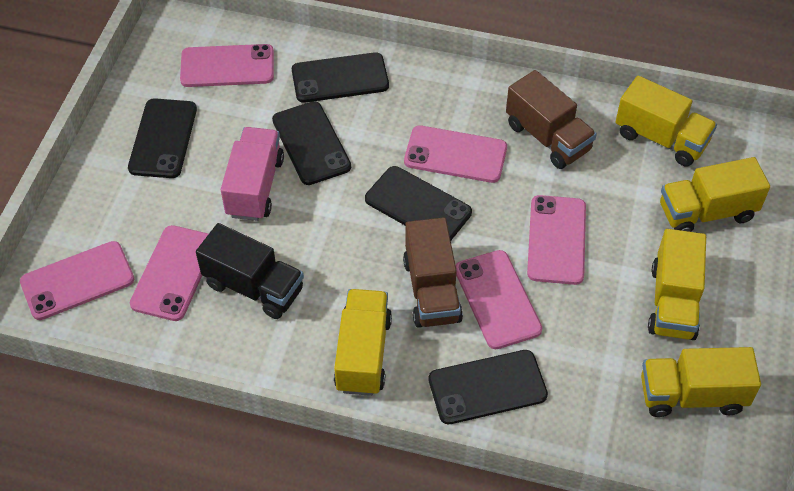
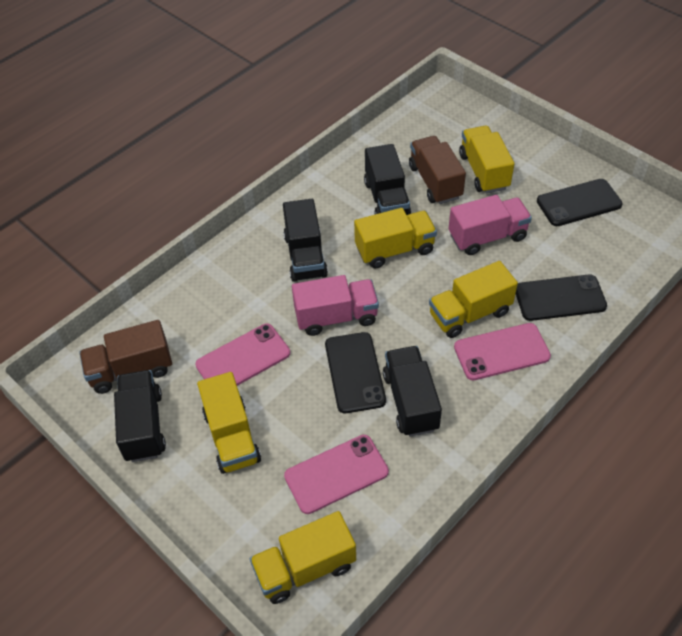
black phone: [128,98,197,178] [272,101,351,185] [292,52,389,103] [365,166,472,240] [428,350,548,424] = 5 -> [325,332,386,413] [516,274,607,321] [537,179,623,226] = 3
black truck: [196,223,304,319] = 1 -> [114,370,166,462] [283,199,328,282] [364,144,411,215] [383,346,442,437] = 4
pink phone: [20,241,134,320] [130,225,208,321] [180,44,274,87] [404,125,507,183] [456,250,542,349] [527,195,586,285] = 6 -> [195,324,290,386] [284,435,389,514] [454,323,551,381] = 3
pink truck: [221,127,284,221] = 1 -> [292,275,379,336] [449,195,532,255] = 2

